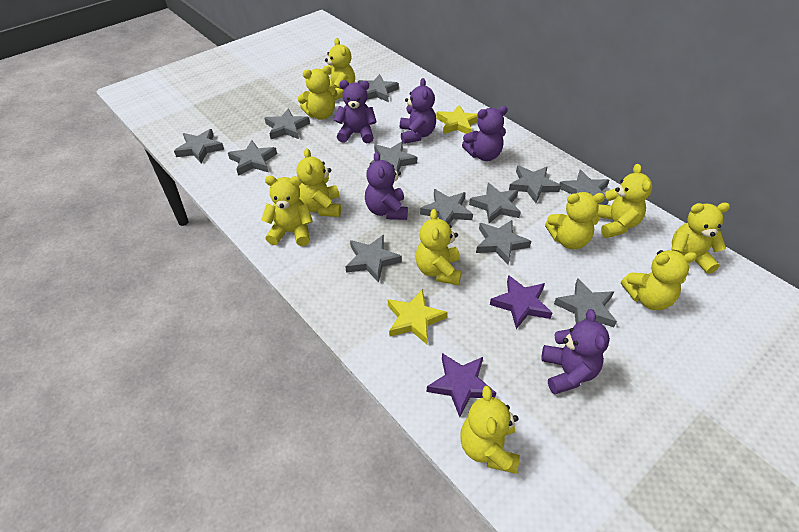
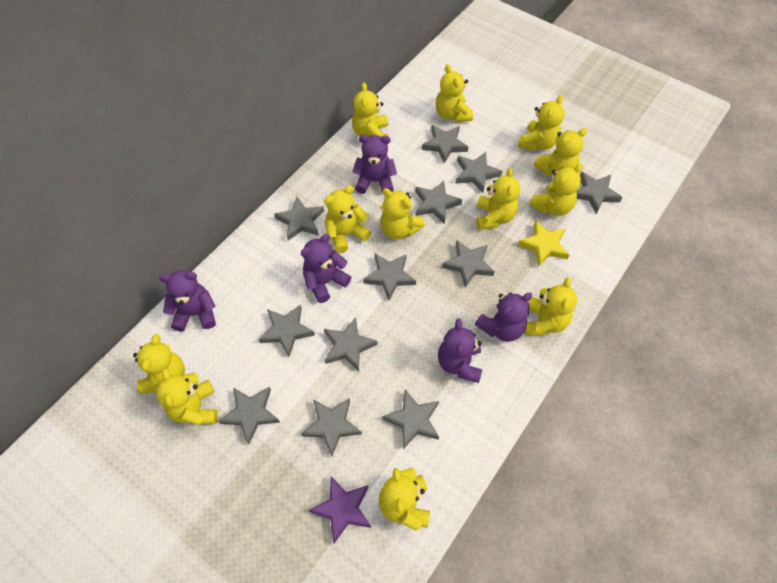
purple star: [427,353,496,417] [490,275,552,329] = 2 -> [309,476,371,543] = 1
yellow star: [388,289,448,345] [436,105,478,134] = 2 -> [518,220,570,267] = 1
yellow teddy bear: [261,176,313,246] [296,148,341,217] [298,66,338,120] [325,38,355,100] [415,209,462,285] [460,386,520,474] [545,192,605,250] [597,164,652,238] [621,250,697,310] [671,202,730,274] = 10 -> [133,334,185,394] [156,368,218,425] [324,185,371,253] [352,82,389,137] [379,468,430,530] [380,188,425,239] [436,64,473,122] [476,168,520,230] [517,95,564,151] [524,277,577,336] [529,164,583,216] [534,128,587,176] = 12

